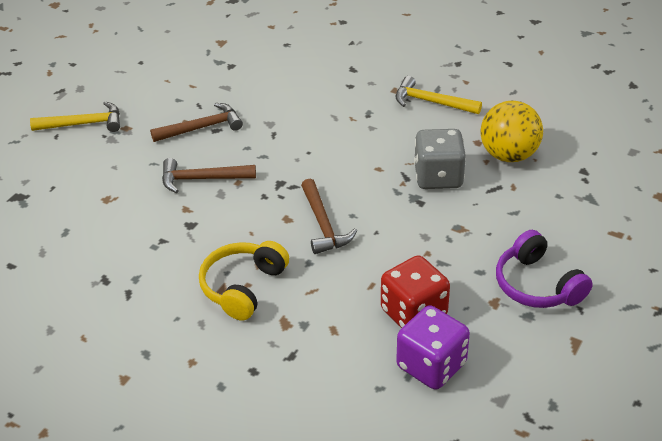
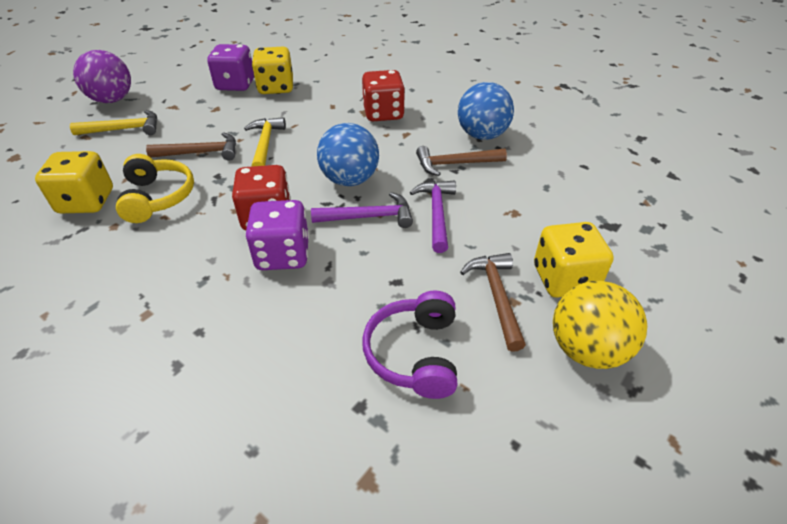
blue ball: none = 0 -> [317,123,379,186] [458,82,514,140] = 2
grey dice: [414,129,466,189] = 1 -> none = 0
purple ball: none = 0 -> [73,50,131,103] = 1
purple dice: [396,305,470,390] = 1 -> [207,44,254,91] [245,200,309,270] = 2
purple hammer: none = 0 -> [311,192,413,228] [410,181,456,253] = 2
red dice: [381,255,450,328] = 1 -> [232,165,291,230] [362,70,405,121] = 2
yellow dice: none = 0 -> [35,151,113,213] [252,47,293,94] [534,222,614,298] = 3

